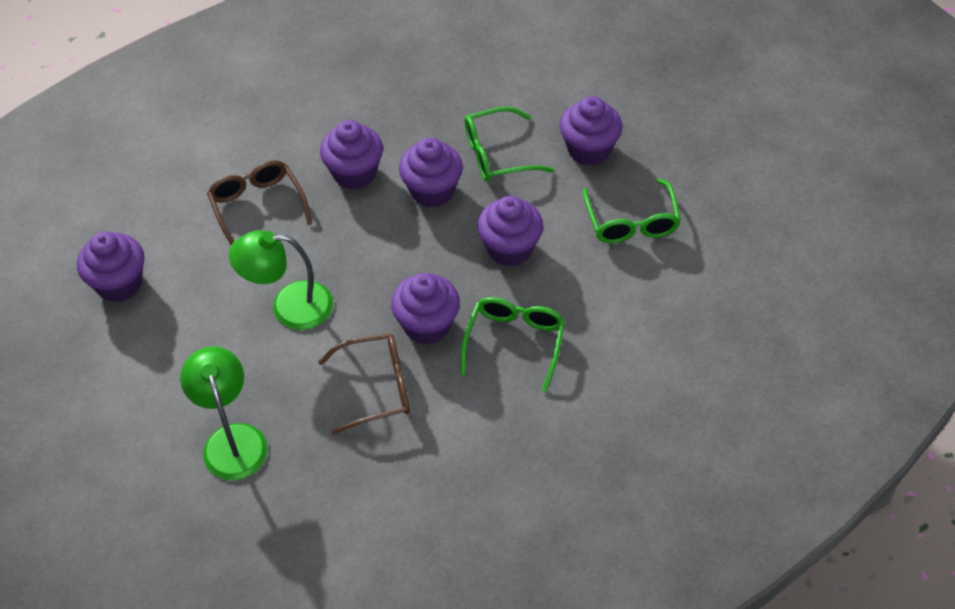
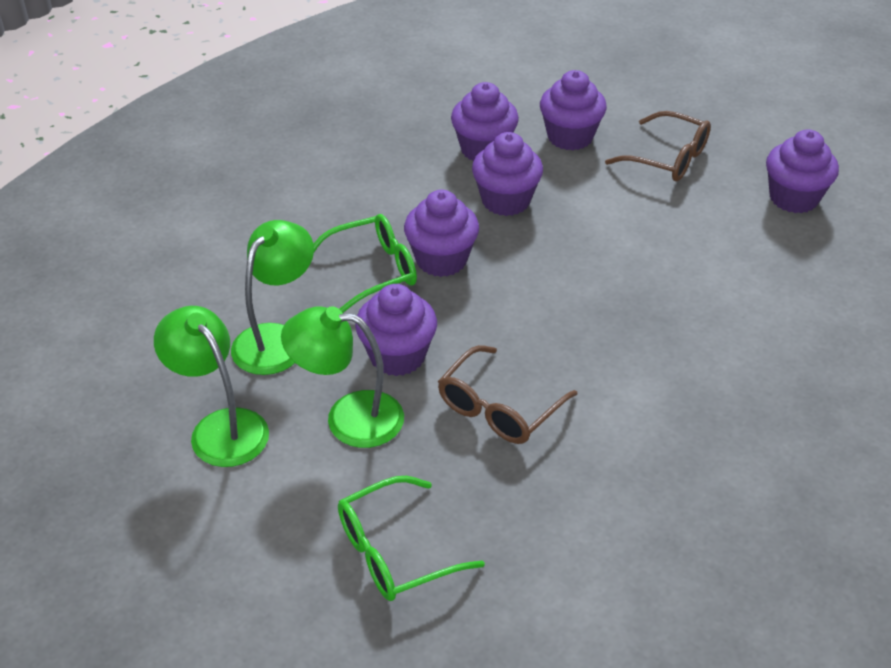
green glasses: [460,297,565,392] [465,107,554,182] [583,179,681,243] = 3 -> [314,214,417,313] [338,476,485,601] = 2
green lamp: [180,346,268,480] [229,230,333,330] = 2 -> [154,306,269,467] [231,220,314,375] [281,306,404,448] = 3

